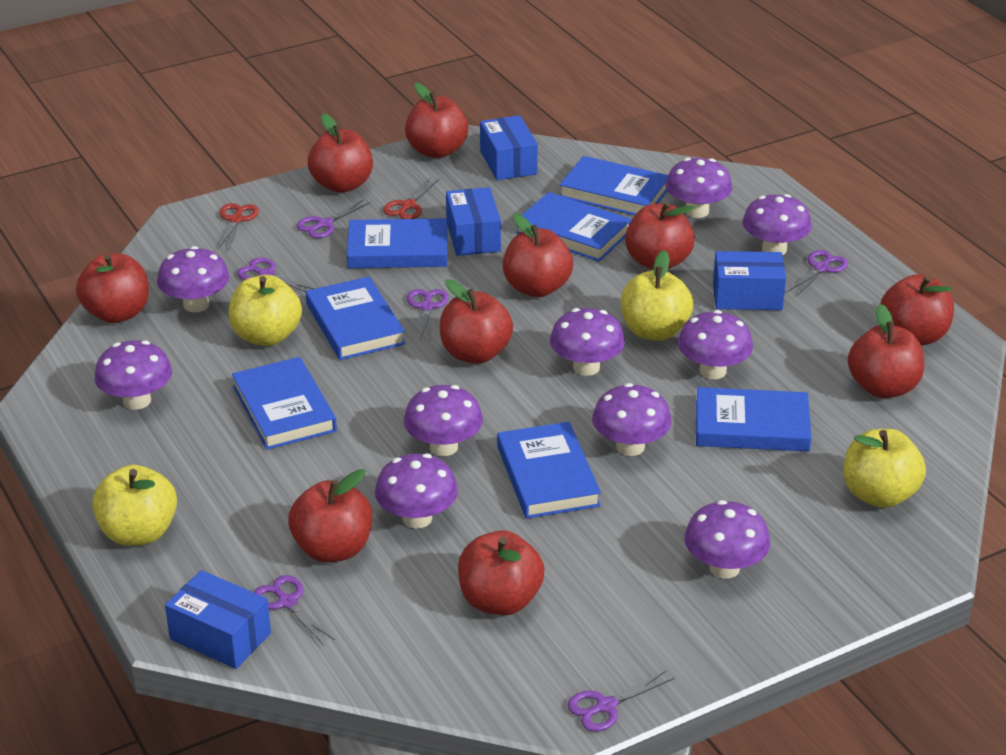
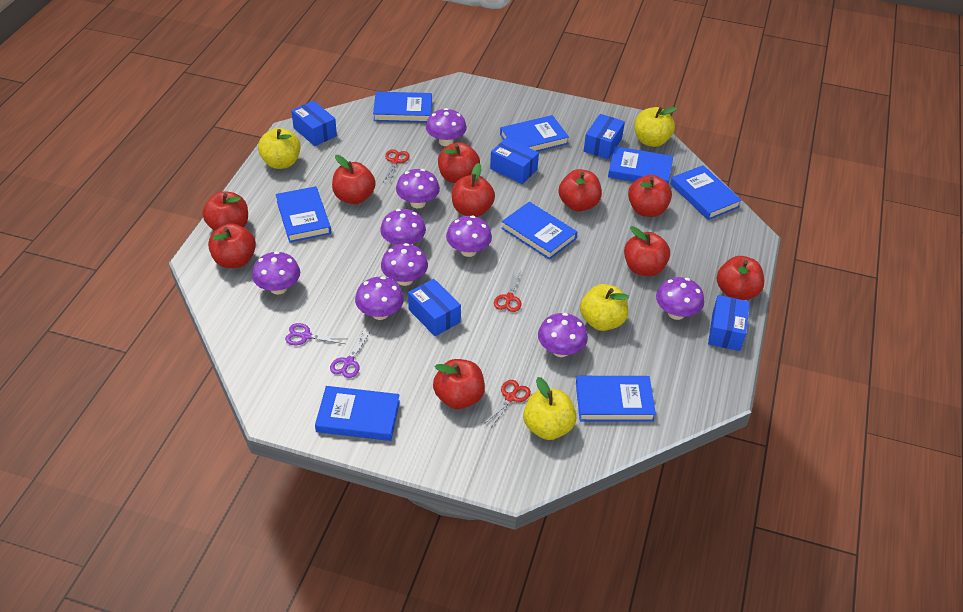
blue book: [232,357,337,450] [306,277,405,360] [347,218,447,268] [497,422,601,519] [515,192,632,262] [560,156,668,215] [696,387,812,452] = 7 -> [276,186,331,242] [315,386,400,441] [373,92,432,123] [500,115,569,152] [501,202,577,260] [576,376,656,422] [608,146,673,184] [671,165,742,220] = 8
blue box: [165,570,271,669] [446,187,501,256] [480,115,538,180] [713,251,786,310] = 4 -> [291,101,337,146] [408,279,461,336] [490,138,539,184] [584,114,625,159] [708,295,750,351] = 5
purple mushroom: [94,340,172,409] [157,246,229,312] [375,454,458,529] [404,385,483,456] [550,308,625,376] [592,383,672,456] [665,158,732,218] [678,310,753,379] [684,500,770,579] [742,194,812,255] = 10 -> [252,251,300,295] [355,276,404,320] [380,209,426,245] [381,243,428,286] [396,169,440,208] [426,108,467,146] [446,216,492,257] [538,313,588,357] [656,277,704,320] = 9
purple scissors: [237,258,315,292] [254,575,335,644] [296,199,371,238] [407,289,449,341] [567,670,675,732] [787,250,848,296] = 6 -> [285,323,346,345] [330,332,370,378] = 2
red scissors: [218,203,259,249] [383,177,439,219] = 2 -> [383,149,410,184] [484,380,531,429] [494,271,522,312] = 3

